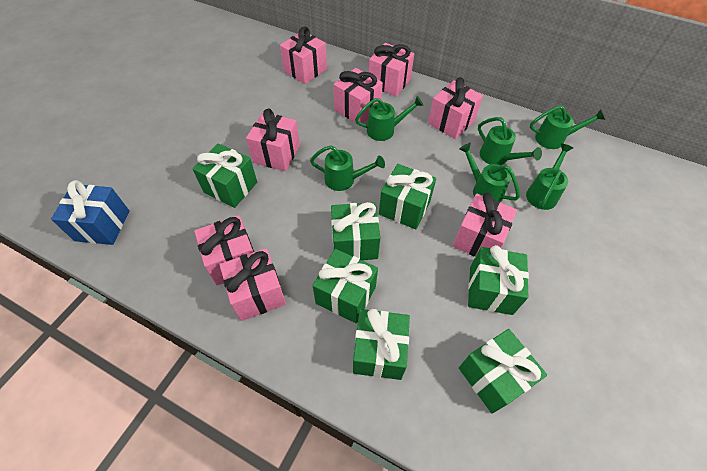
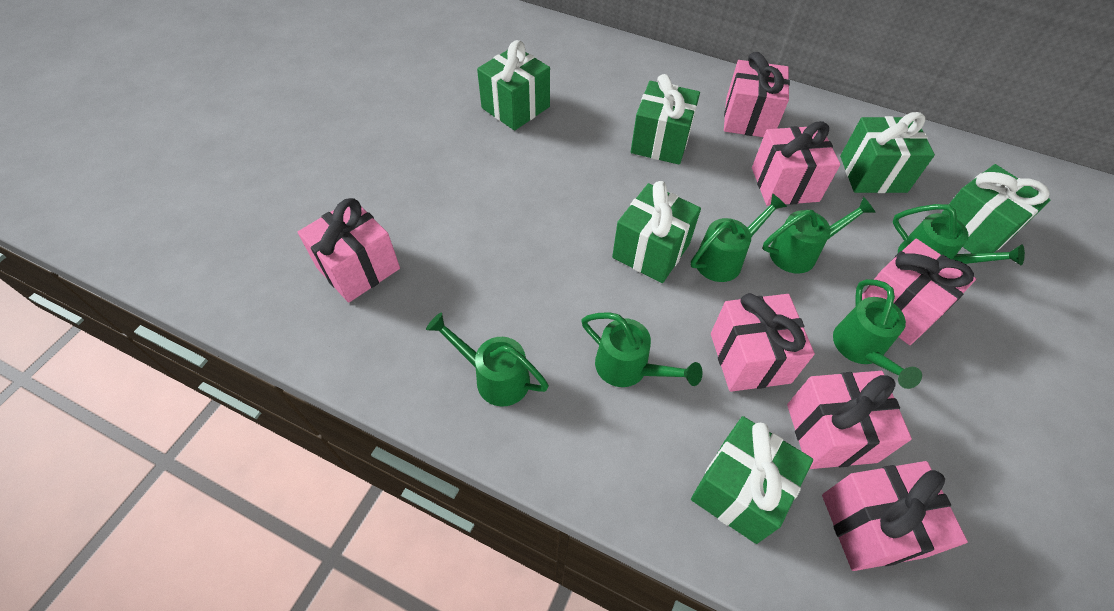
blue gift: [51,180,129,245] = 1 -> none = 0
green gift: [192,143,257,208] [312,249,378,323] [331,202,380,260] [353,309,410,380] [379,164,436,229] [459,329,547,413] [468,245,529,315] = 7 -> [477,40,550,131] [612,181,701,283] [631,74,700,165] [691,416,813,544] [840,112,935,193] [942,164,1050,254] = 6
pink gift: [194,215,254,285] [220,248,286,321] [246,108,300,171] [280,26,327,84] [333,68,383,123] [369,43,414,96] [428,77,483,139] [453,193,517,257] = 8 -> [298,198,400,303] [711,293,815,392] [724,52,790,137] [752,121,841,206] [787,371,912,469] [822,461,968,571] [855,239,976,345] = 7

